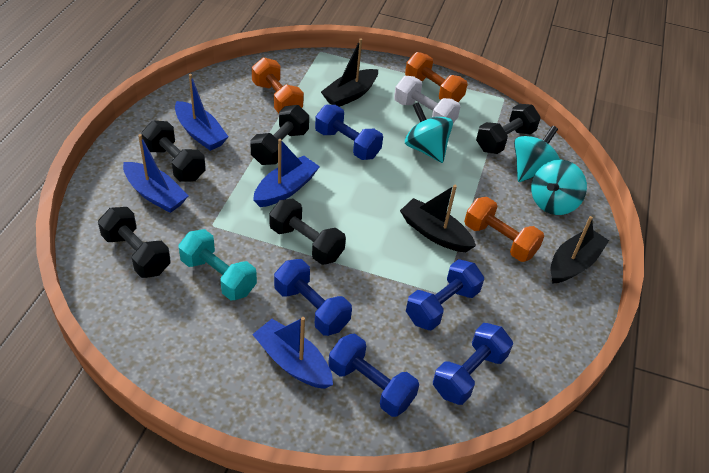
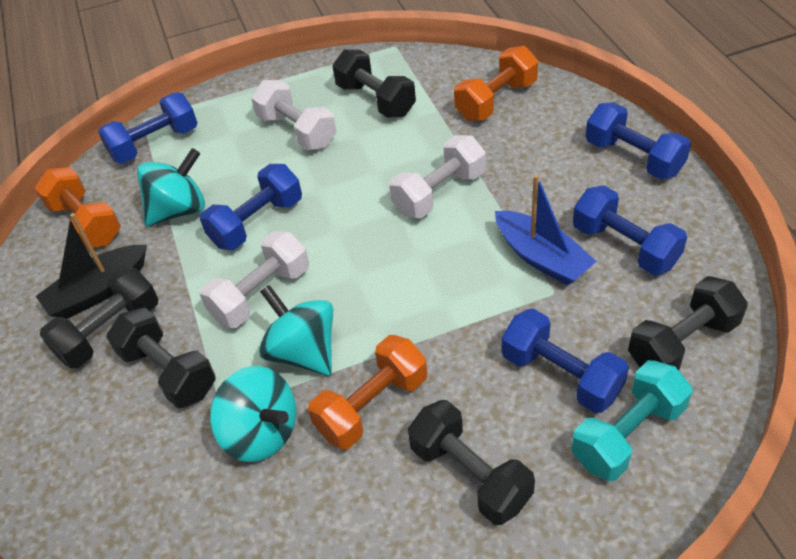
black boat: [321,38,378,107] [400,185,476,252] [550,216,609,284] = 3 -> [36,213,147,319] = 1
blue boat: [123,134,188,213] [175,74,228,151] [252,317,333,389] [253,139,320,207] = 4 -> [495,174,597,286] = 1
white dumbbell: [394,76,460,123] = 1 -> [200,231,309,328] [251,80,337,150] [389,135,486,218] = 3

